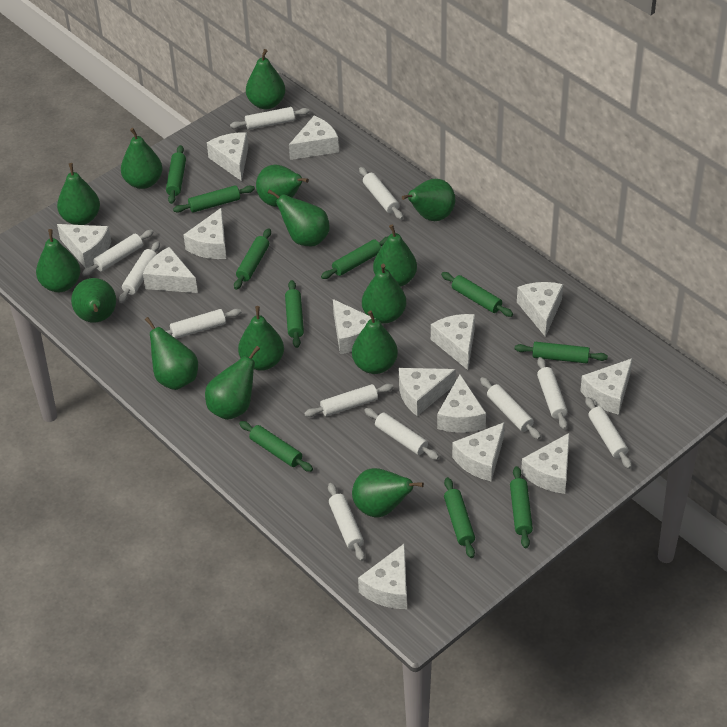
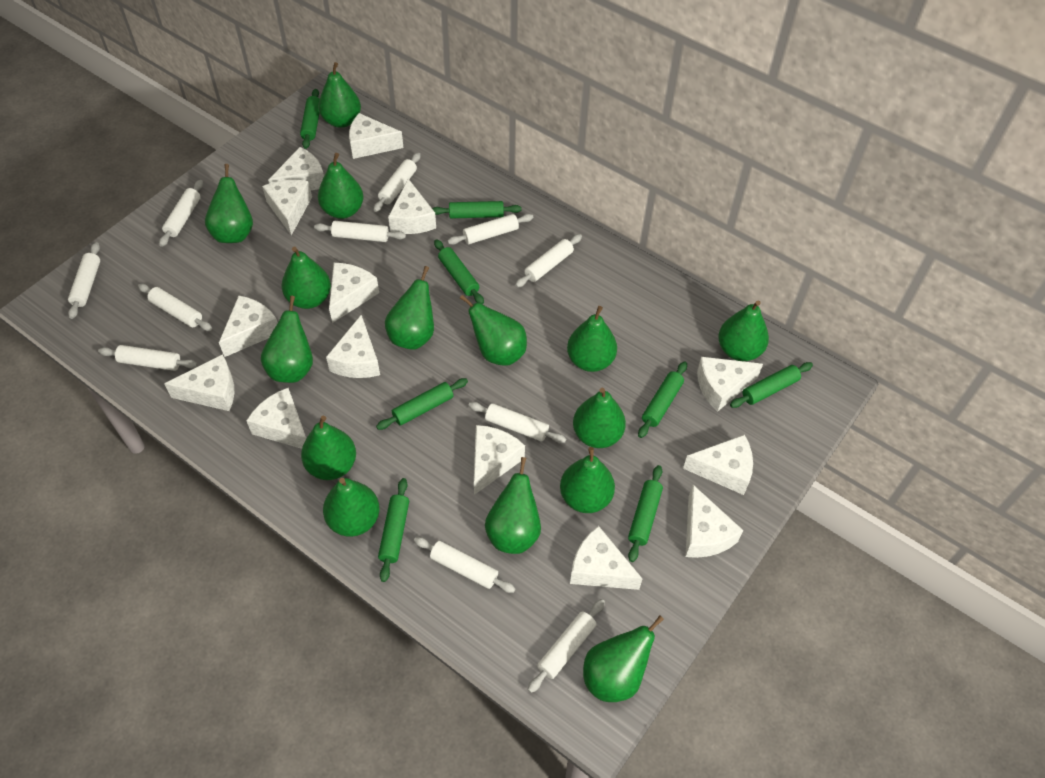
green rolling pin: [166,145,186,204] [173,185,255,213] [234,228,271,290] [239,421,313,472] [285,280,304,348] [321,237,388,279] [441,272,513,317] [444,477,475,558] [510,466,533,548] [515,342,608,363] = 10 -> [300,89,320,149] [376,378,468,430] [378,478,409,582] [432,201,522,218] [434,239,484,305] [628,465,663,562] [638,361,687,438] [730,362,813,408] = 8

